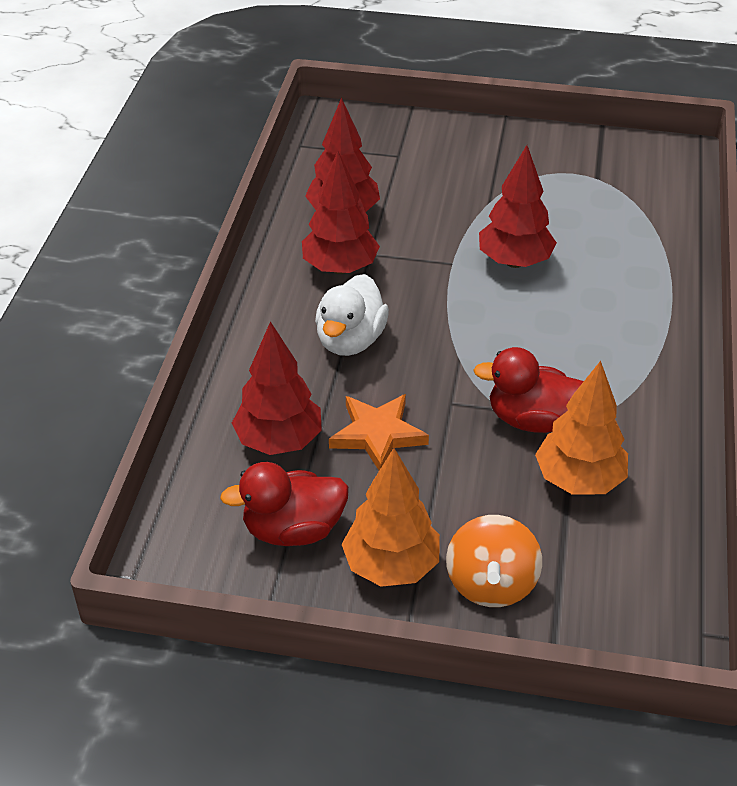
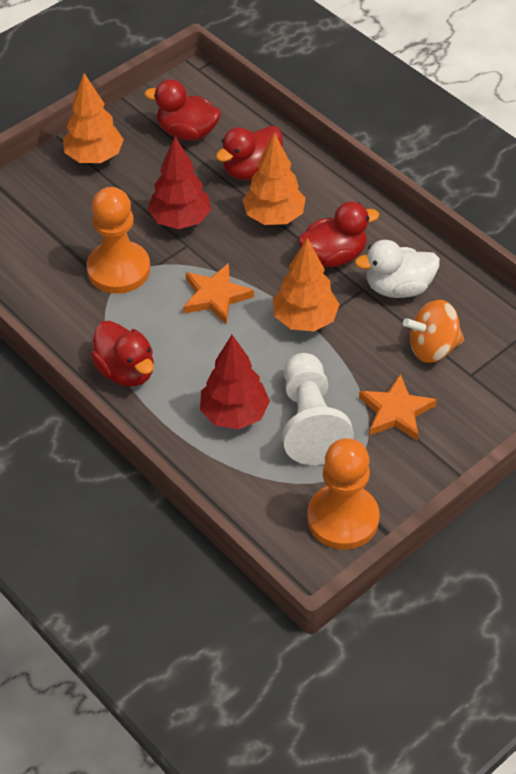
orange pawn: none = 0 -> [87,187,150,294] [307,439,380,550] = 2
orange star: [329,394,429,470] = 1 -> [183,263,254,324] [359,374,437,441] = 2
orange tree: [341,448,440,587] [535,361,628,495] = 2 -> [63,73,124,163] [242,133,306,225] [273,238,340,331] = 3
red duck: [220,462,349,546] [474,347,584,433] = 2 -> [90,321,154,386] [144,79,221,141] [216,126,283,180] [298,202,379,267] = 4
red tree: [232,321,322,455] [302,152,380,274] [305,97,380,212] [479,145,557,268] = 4 -> [148,137,211,229] [200,335,270,429] = 2
white pawn: none = 0 -> [282,353,354,465] = 1

